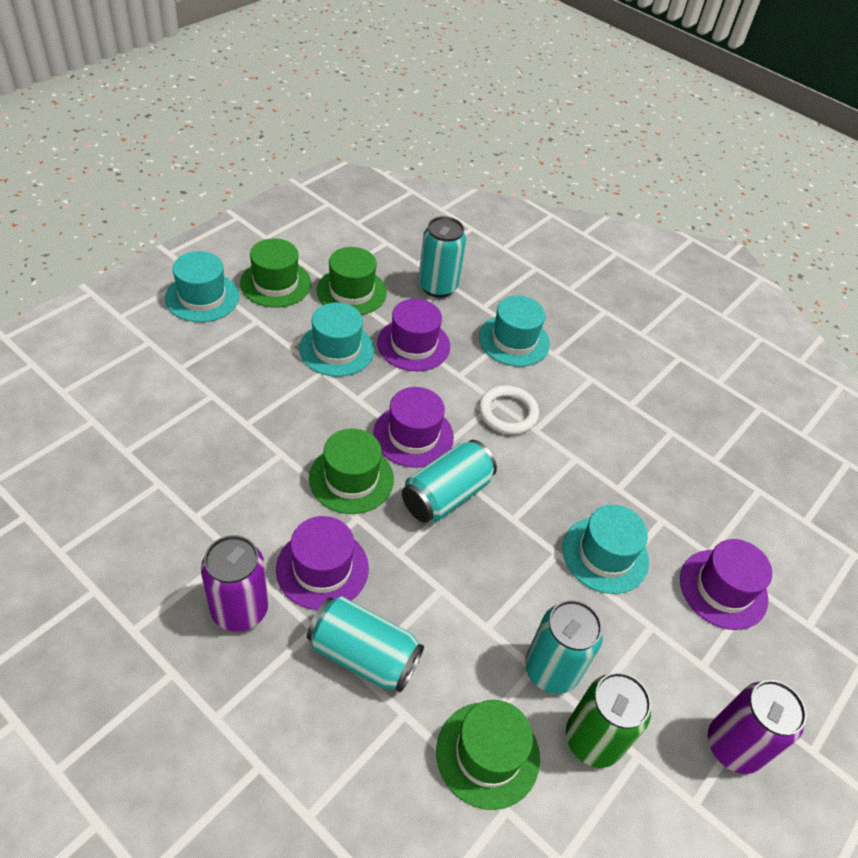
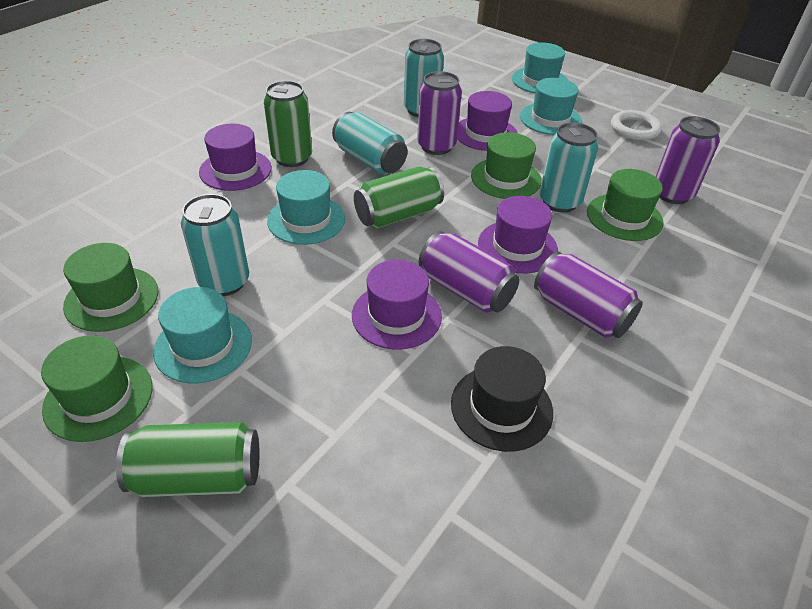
black hat: none = 0 -> [451,346,553,452] = 1
green can: [566,672,651,768] = 1 -> [116,422,259,497] [264,81,312,167] [354,166,444,228] = 3
purple can: [201,535,269,632] [708,680,807,774] = 2 -> [417,71,462,155] [419,231,519,313] [534,252,643,338] [656,116,720,204] = 4

